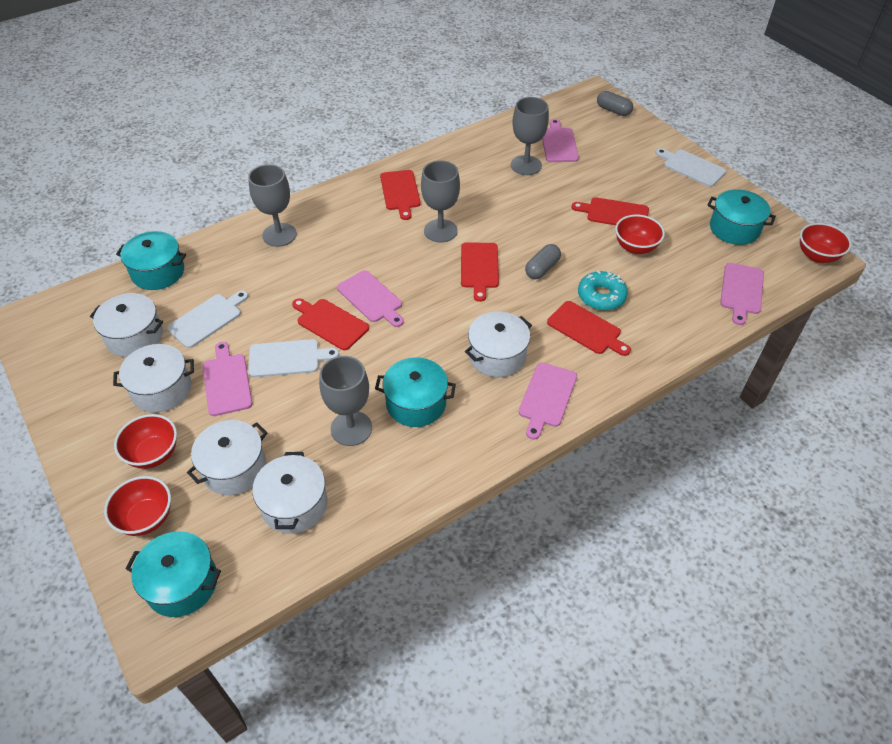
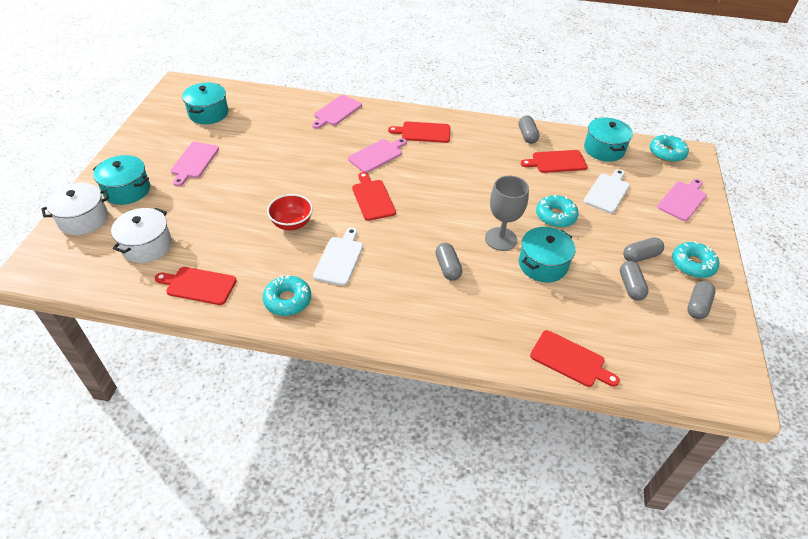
grey capsule: [525,244,561,279] [597,91,633,116] = 2 -> [435,243,462,281] [519,115,539,144] [620,261,649,301] [623,238,664,262] [687,281,715,319] = 5
grey goblet: [248,164,297,247] [319,356,372,446] [421,160,460,243] [511,97,549,175] = 4 -> [485,175,529,251] = 1
pink cutting board: [203,342,252,416] [337,270,404,327] [519,363,577,440] [542,119,579,162] [720,263,764,325] = 5 -> [171,142,219,186] [312,95,362,129] [348,138,407,173] [657,179,707,221] = 4
red bowl: [104,476,171,536] [114,414,177,469] [615,215,665,254] [800,223,852,263] = 4 -> [267,194,313,231] = 1
turquoise donut: [578,271,628,310] = 1 -> [263,275,311,316] [536,195,579,228] [650,134,689,162] [672,241,719,278] = 4
white cutting board: [167,290,248,348] [248,339,339,377] [655,148,726,187] = 3 -> [313,228,363,286] [584,169,630,213] = 2
white pot: [90,293,163,357] [113,344,194,412] [187,420,267,495] [252,452,327,534] [465,312,532,377] = 5 -> [41,183,109,235] [111,208,172,263] = 2

